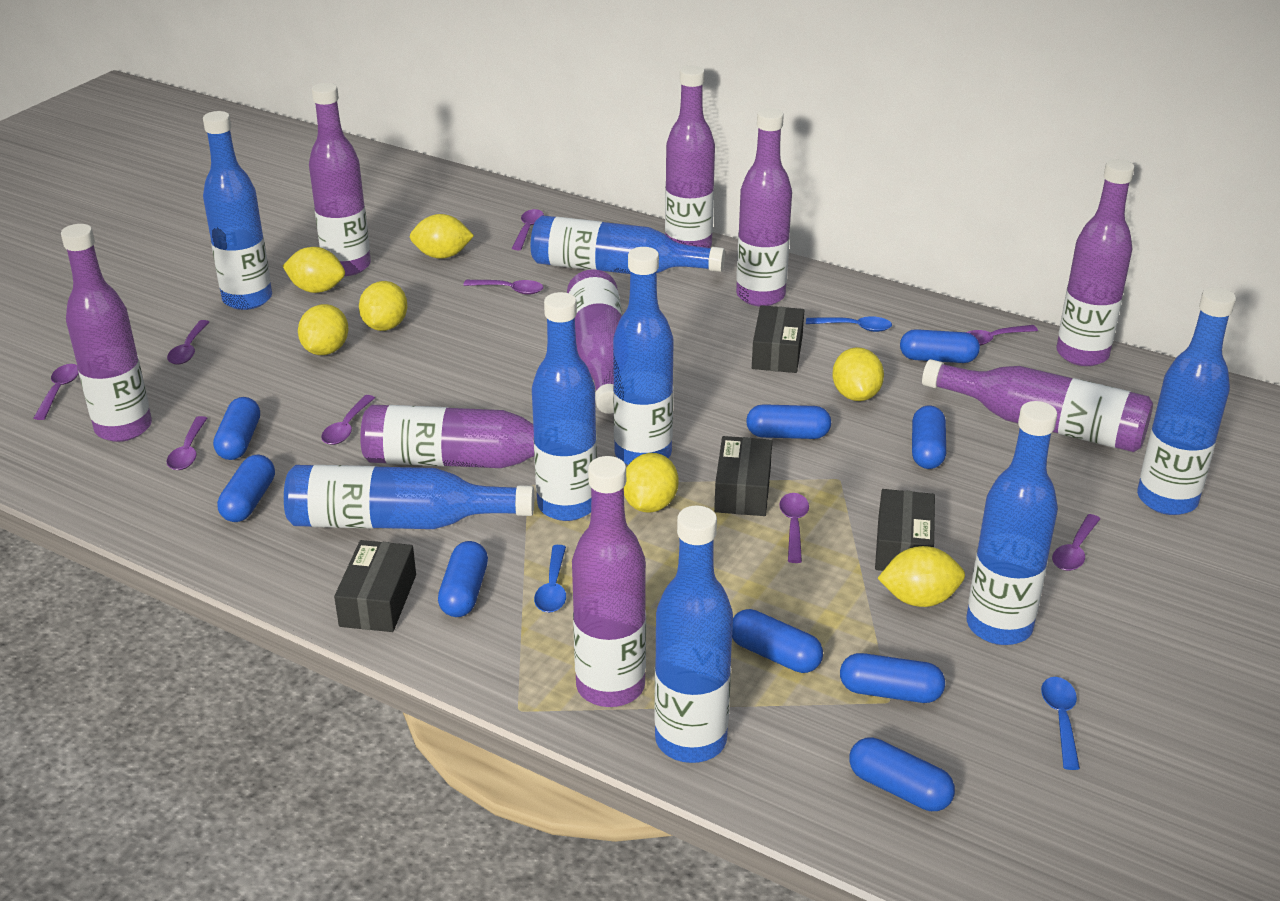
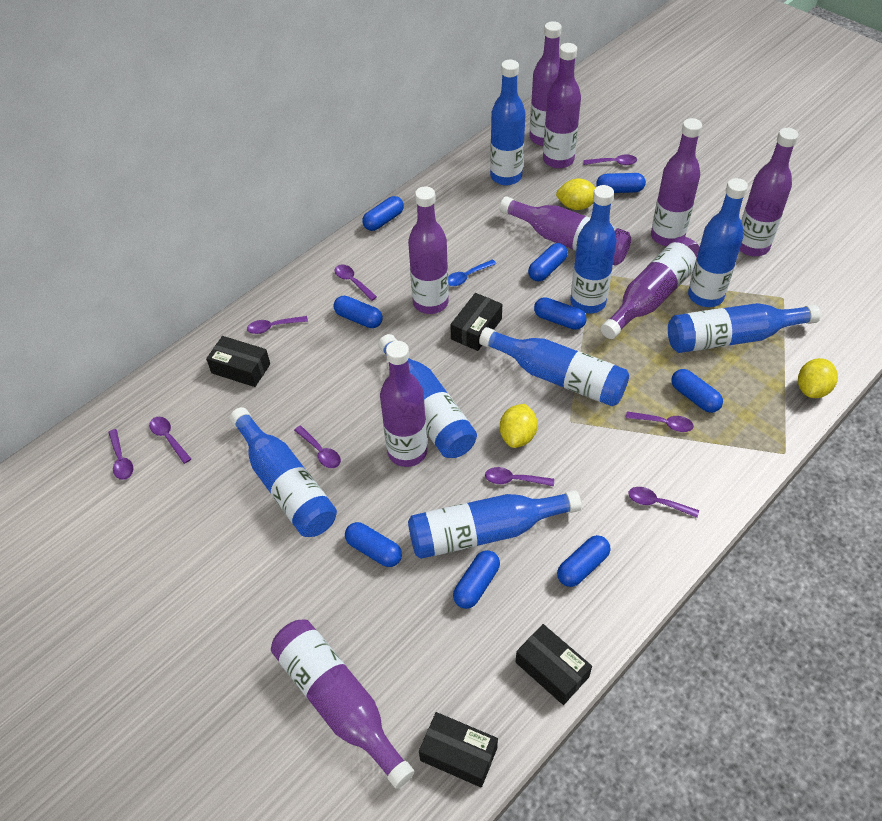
blue spoon: [534,545,566,613] [806,316,892,332] [1041,677,1080,770] = 3 -> [448,259,496,286] = 1
yellow lemon: [283,247,345,293] [298,304,348,355] [359,281,407,331] [410,214,474,259] [624,453,678,513] [832,347,884,401] [878,546,965,607] = 7 -> [500,404,538,448] [556,178,596,210] [798,358,838,398] = 3

